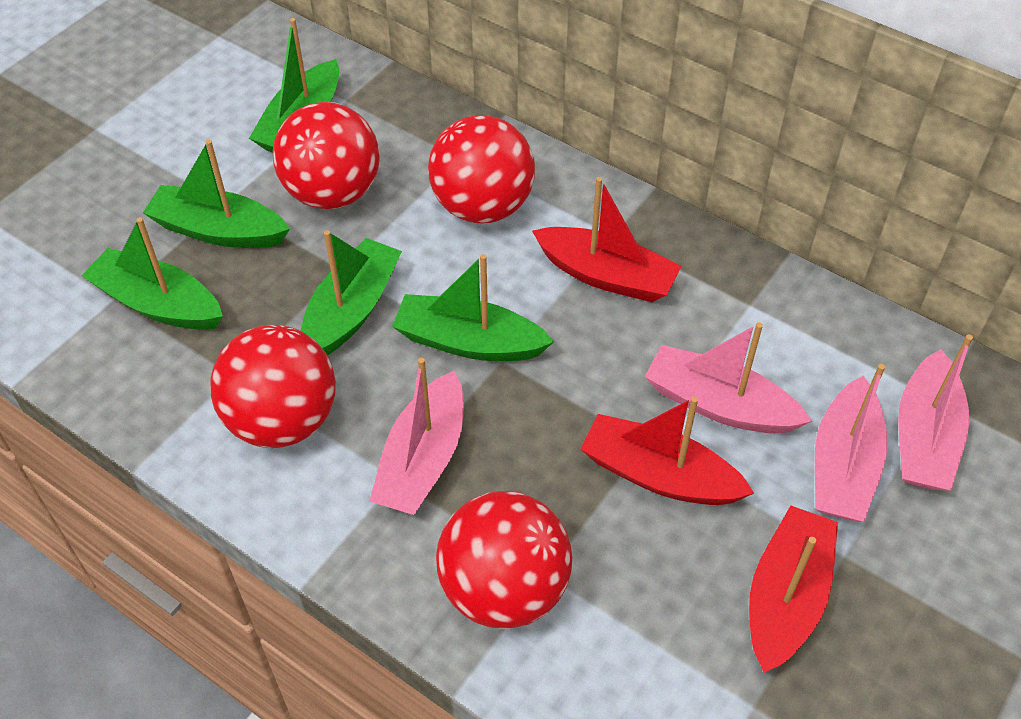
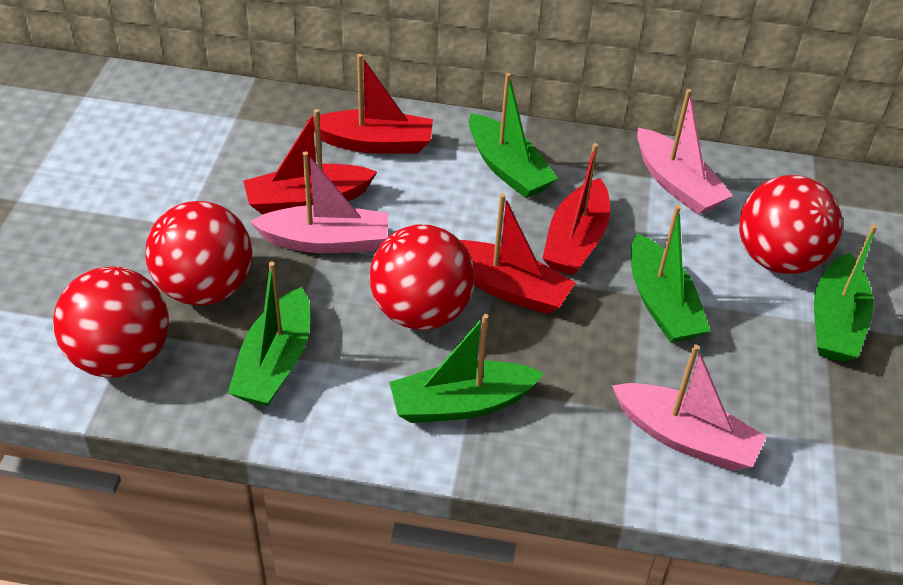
pink boat: [369,358,463,515] [645,322,812,434] [815,364,888,522] [898,334,973,491] = 4 -> [249,151,388,253] [612,344,767,471] [637,89,733,215] = 3
red boat: [532,177,682,302] [580,396,754,505] [749,505,838,673] = 3 -> [244,109,377,215] [306,54,433,154] [460,193,576,314] [542,143,610,276] = 4

